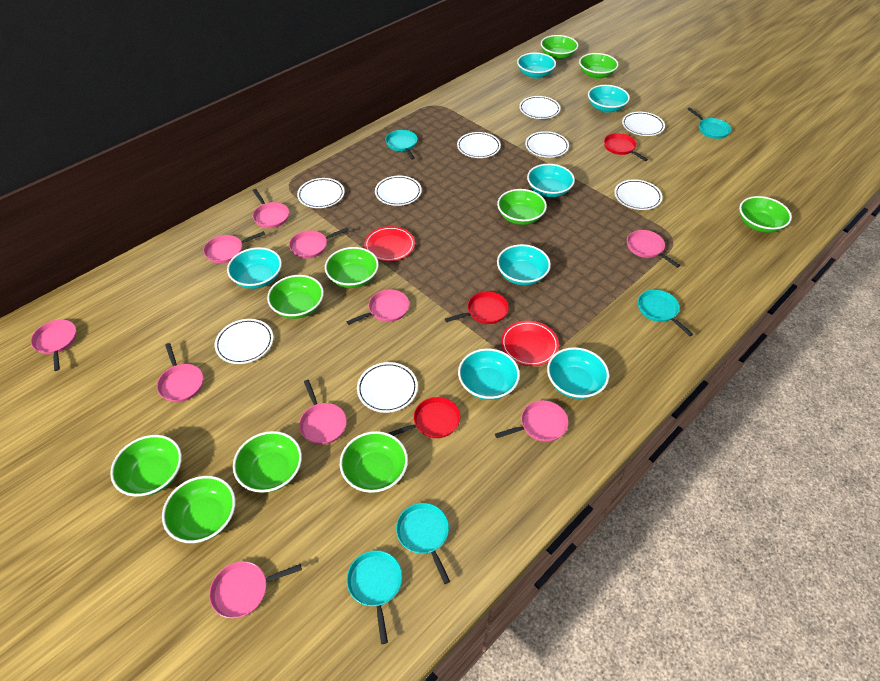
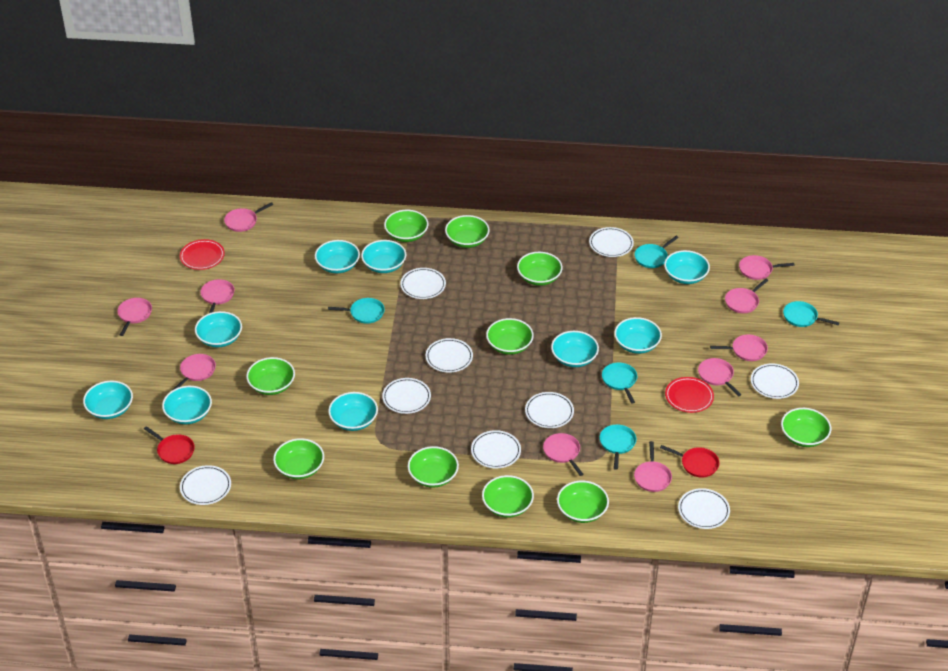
red pan: [388,397,461,438] [445,291,509,324] [604,133,648,161] = 3 -> [144,426,195,464] [660,445,720,477] = 2
turquoise bowl: [227,247,282,289] [458,348,520,400] [497,244,551,285] [517,52,556,78] [527,164,575,197] [547,347,609,399] [588,85,630,113] = 7 -> [83,381,133,419] [162,386,212,424] [195,311,242,347] [315,240,360,273] [328,392,378,431] [361,240,406,273] [551,331,599,367] [614,317,662,354] [664,250,710,284] = 9

